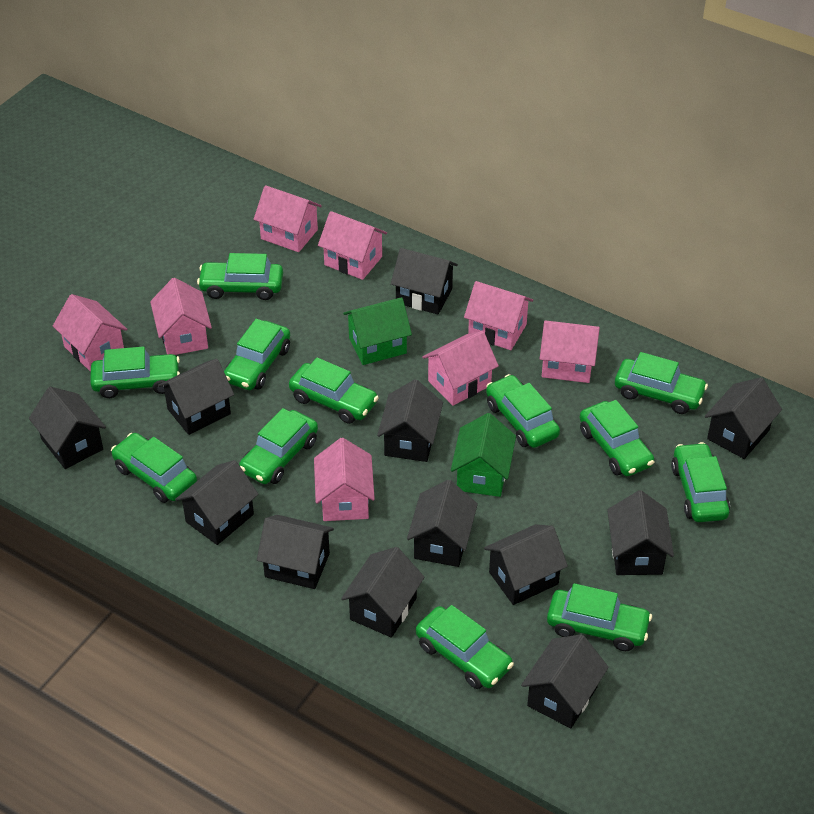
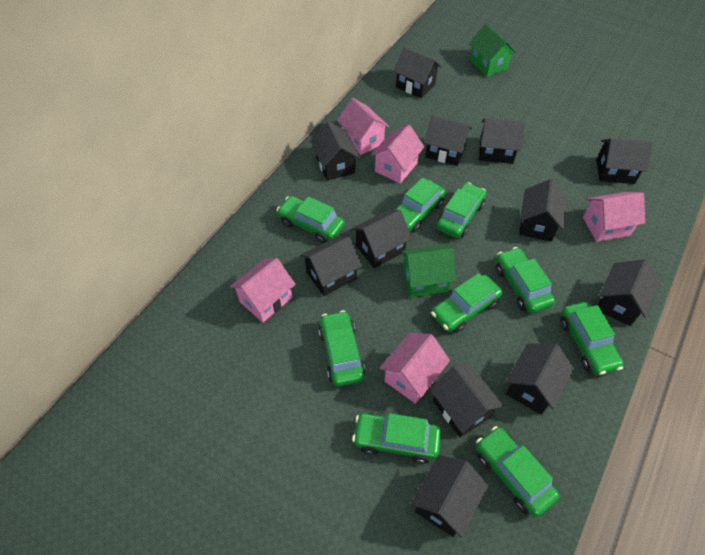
green car: [90,347,180,398] [111,433,197,503] [197,253,283,300] [224,319,290,390] [239,408,318,484] [289,357,379,424] [416,605,514,689] [486,374,560,448] [547,583,652,651] [580,400,655,476] [615,352,708,414] [671,442,730,522] = 12 -> [276,196,345,243] [318,310,365,387] [352,413,441,464] [394,178,446,233] [431,273,502,333] [436,182,486,238] [476,426,559,517] [496,247,555,314] [560,302,624,375] = 9
pink house: [53,294,127,372] [150,278,212,355] [254,185,322,252] [314,438,375,521] [318,211,387,280] [422,331,499,406] [464,281,533,350] [540,320,600,383] = 8 -> [230,258,296,322] [337,98,390,155] [371,124,425,183] [380,333,450,404] [583,192,645,242] = 5

